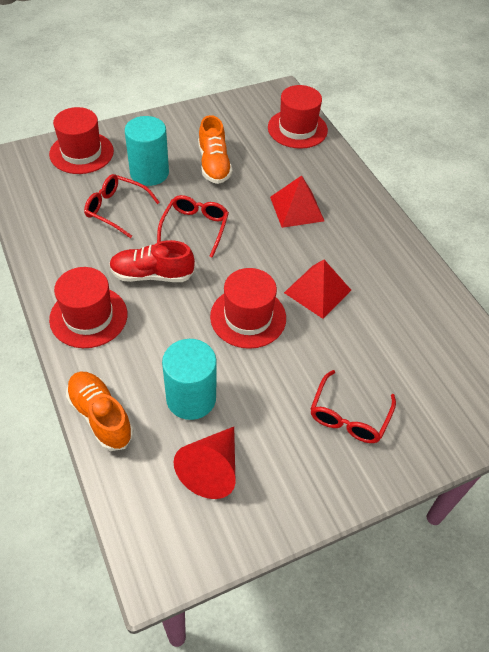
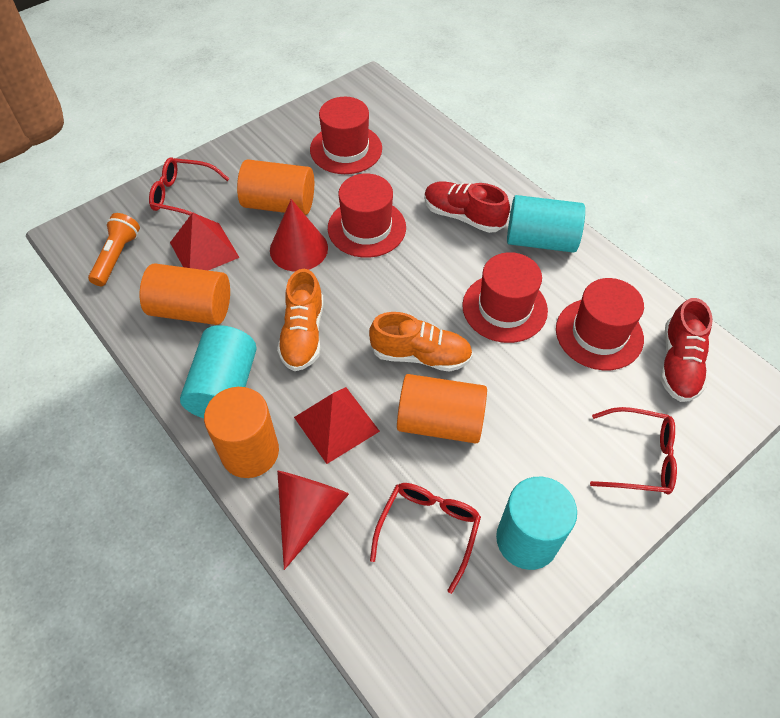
orange cylinder: none = 0 -> [140,263,230,325] [204,387,279,478] [237,159,314,215] [397,374,487,443] = 4
orange flashlight: none = 0 -> [88,213,140,286] = 1
red cone: [174,427,236,499] = 1 -> [270,199,328,271] [277,471,349,570] = 2
red shoe: [109,240,195,282] = 1 -> [424,181,510,233] [661,298,713,402] = 2
turquoise cylinder: [125,116,169,186] [162,339,217,420] = 2 -> [180,325,257,418] [496,477,577,570] [507,195,585,253] = 3

